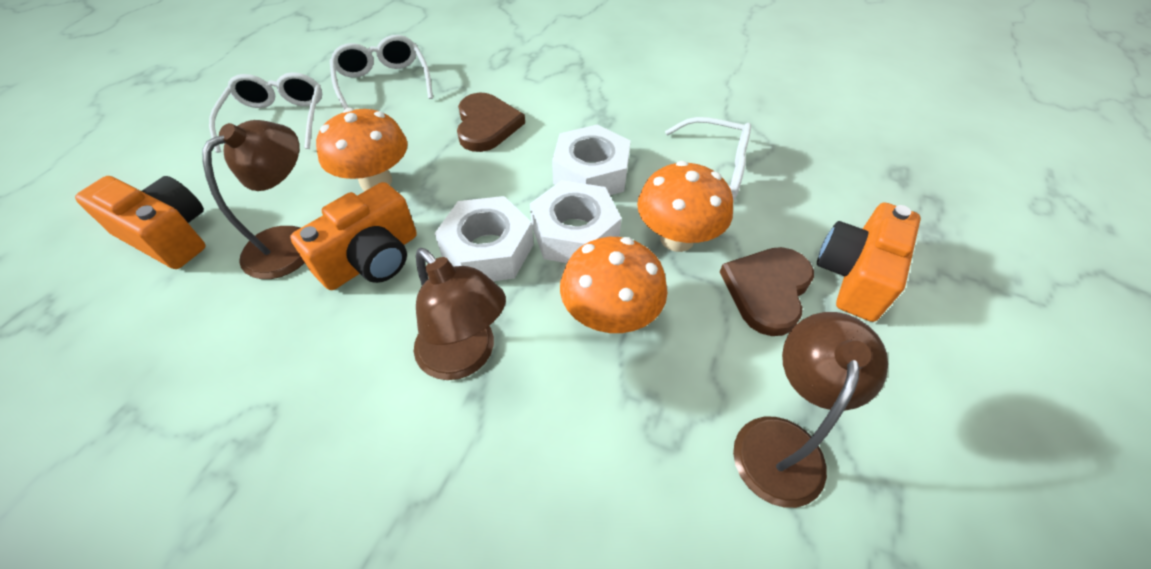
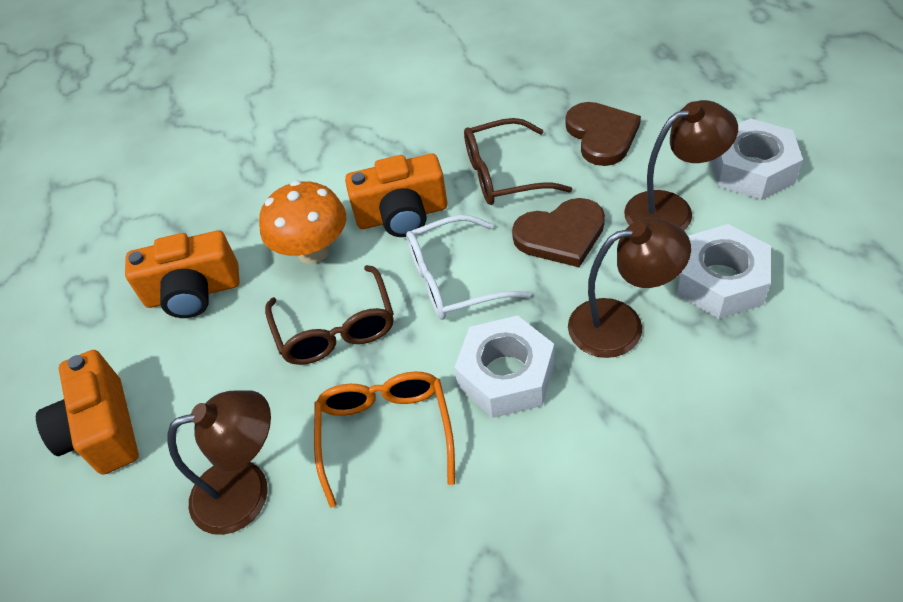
brown glasses: none = 0 -> [265,265,394,365] [464,118,572,205] = 2
orange glasses: none = 0 -> [314,371,455,508] = 1
orange mushroom: [316,108,408,191] [560,237,667,333] [637,161,733,252] = 3 -> [259,180,346,264] = 1
white glasses: [209,72,323,153] [330,35,433,110] [665,117,751,201] = 3 -> [406,215,531,320] = 1

